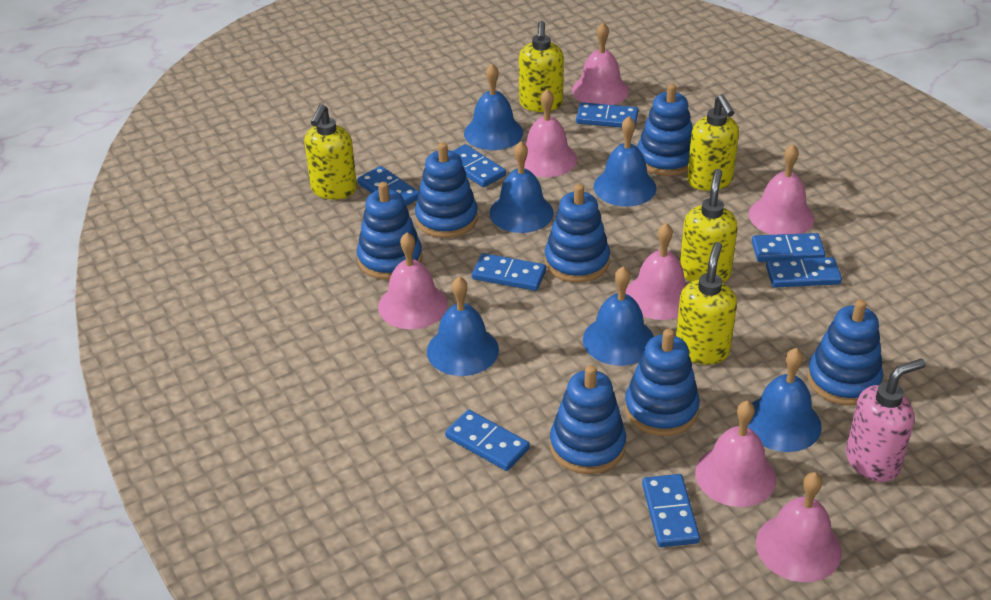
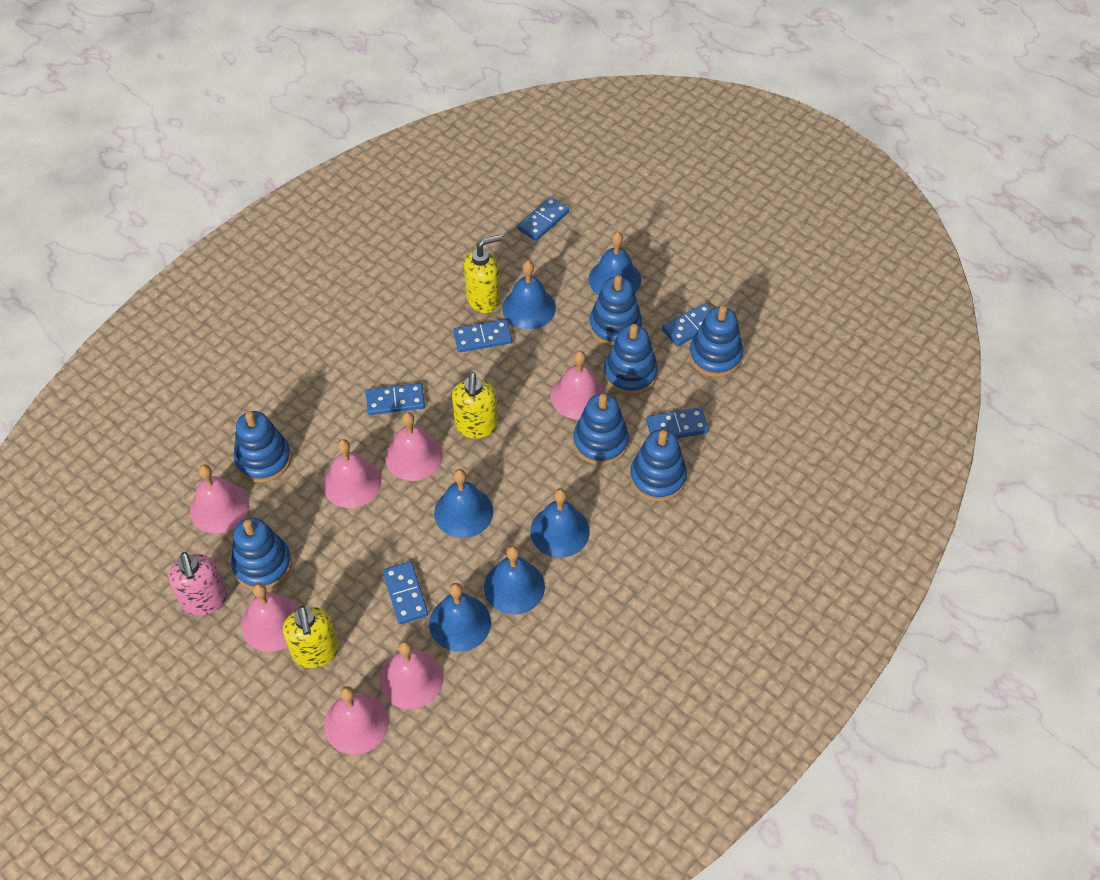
blue domino: [357,166,419,206] [445,409,530,471] [453,144,506,187] [472,253,546,291] [576,102,638,128] [642,474,700,547] [752,233,826,262] [766,257,842,288] = 8 -> [366,383,425,415] [383,561,428,624] [453,319,512,352] [517,197,569,241] [646,408,708,438] [662,303,711,346] = 6
yellow soap dispenser: [304,104,357,200] [519,21,564,112] [676,242,737,364] [680,169,738,283] [687,95,739,191] = 5 -> [283,606,339,668] [452,372,498,439] [464,234,503,313] = 3

